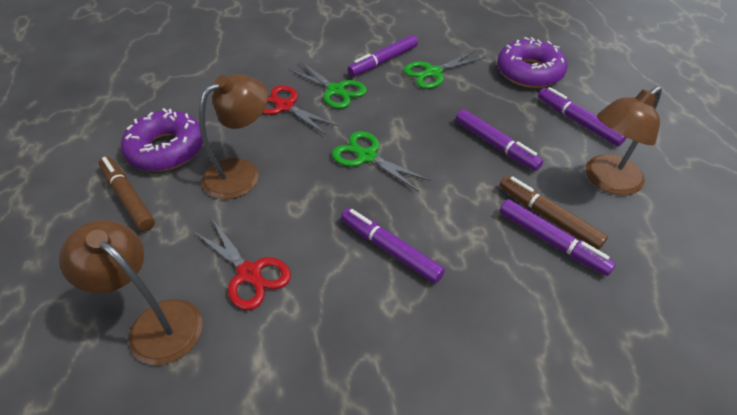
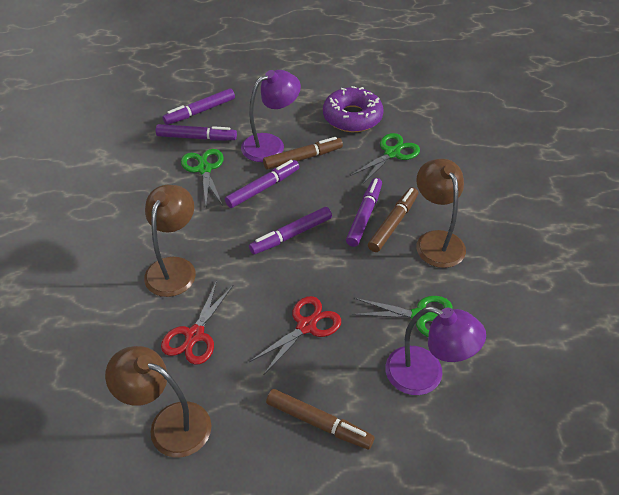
brown marker: [99,156,155,231] [499,176,608,250] = 2 -> [263,137,343,170] [266,389,374,449] [368,187,418,252] = 3
purple donut: [121,108,203,171] [497,37,568,88] = 2 -> [323,86,384,132] = 1
purple lamp: none = 0 -> [241,70,301,162] [385,307,486,395] = 2

